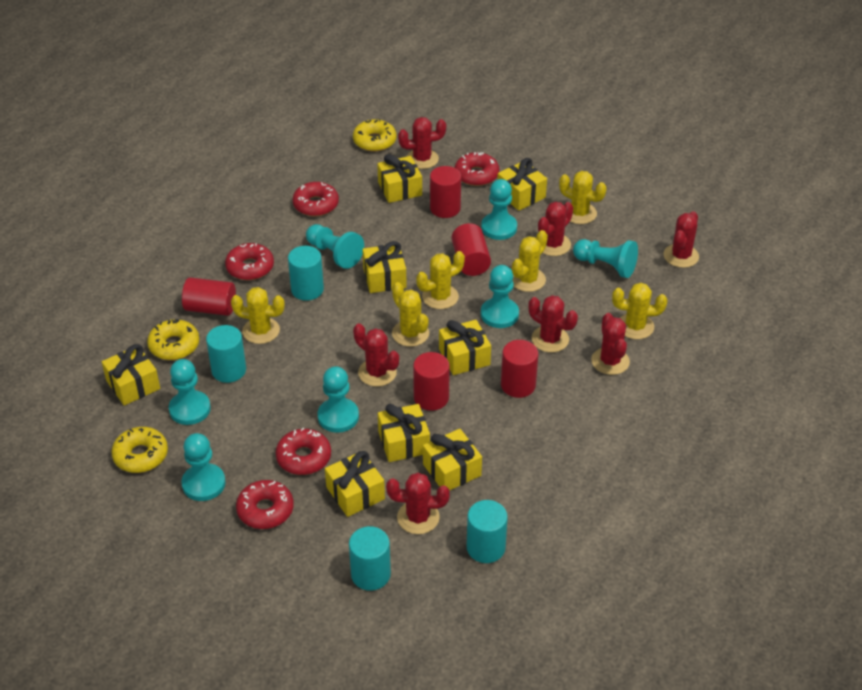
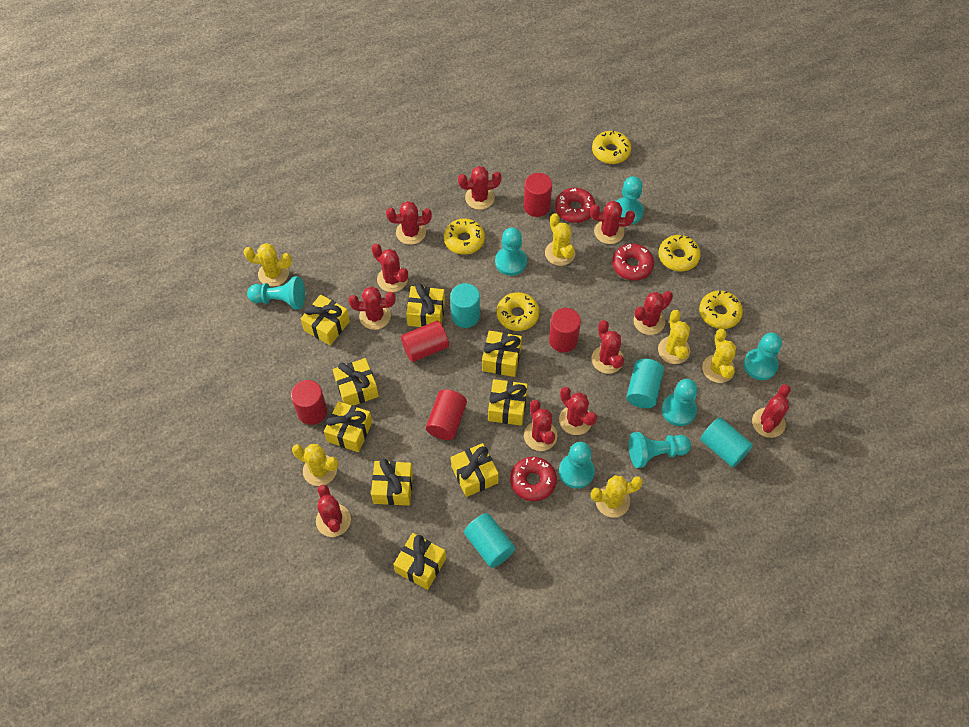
red cactus: [353,323,399,387] [386,473,450,534] [398,117,446,169] [529,295,578,352] [538,202,573,256] [591,313,630,375] [664,211,699,268] = 7 -> [316,484,351,537] [348,286,396,330] [372,243,408,292] [386,201,432,245] [458,166,502,210] [524,400,557,451] [559,387,597,435] [590,201,635,244] [592,320,624,374] [634,291,673,335] [752,384,791,438] = 11
red donut: [225,243,274,280] [236,480,294,529] [276,428,331,475] [292,182,339,217] [454,152,499,186] = 5 -> [510,457,557,501] [555,188,596,223] [612,244,654,281] = 3
yellow donut: [112,427,168,473] [147,319,199,360] [353,119,396,152] = 3 -> [444,219,485,255] [497,292,539,331] [592,131,631,164] [659,235,701,271] [699,290,743,329] = 5
yellow gift: [102,344,160,406] [325,451,385,517] [362,241,407,293] [377,154,422,203] [378,404,430,462] [423,429,482,490] [439,320,491,375] [497,158,547,211] = 8 -> [301,294,350,345] [324,401,372,452] [333,358,379,405] [371,459,413,506] [393,533,446,590] [406,283,445,327] [451,443,499,497] [482,330,522,377] [488,379,528,426] = 9

